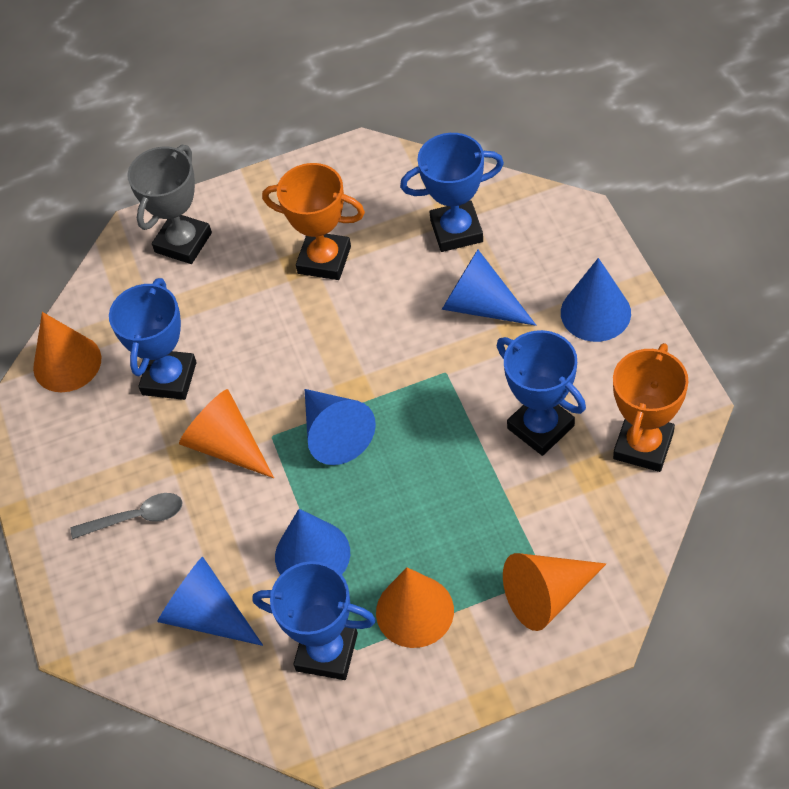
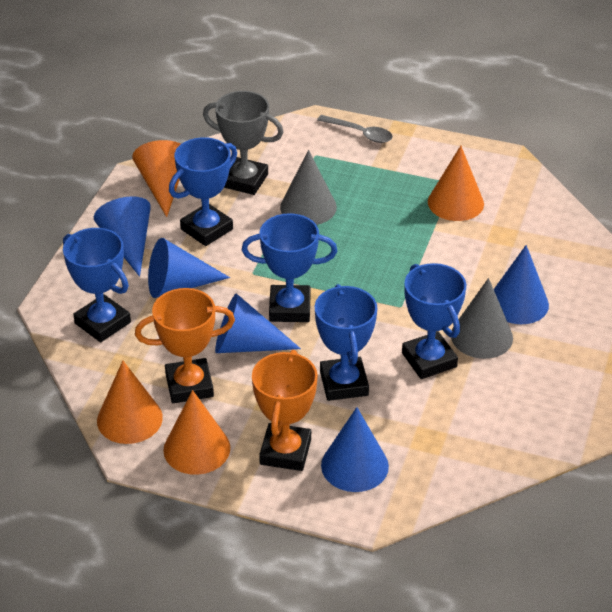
blue trophy: [109,278,197,400] [253,561,376,680] [400,133,504,252] [497,330,586,456] = 4 -> [63,228,131,342] [169,137,237,246] [242,213,337,322] [315,284,378,401] [402,263,466,379] = 5
grey cone: none = 0 -> [280,150,337,225] [451,278,513,359] = 2

